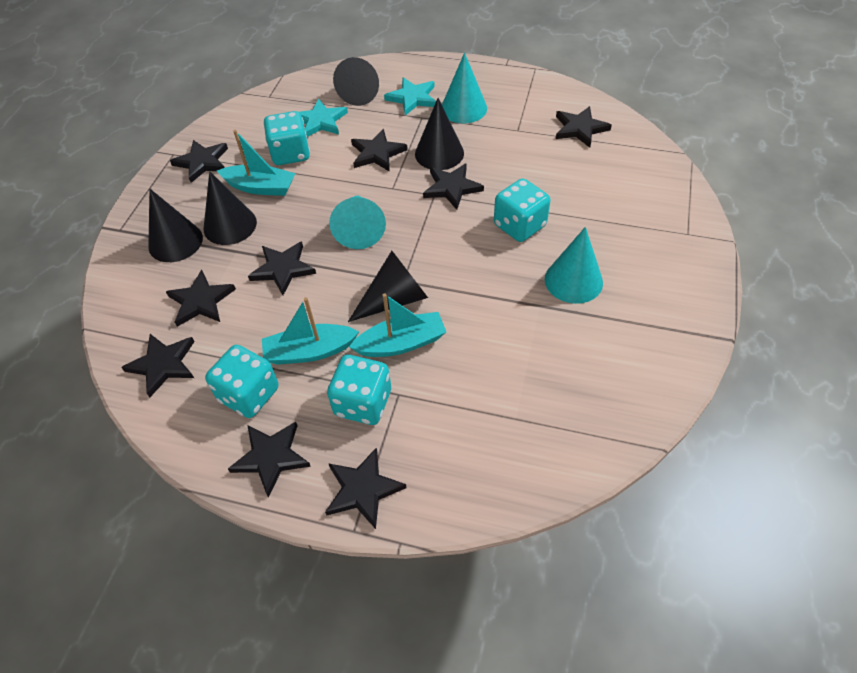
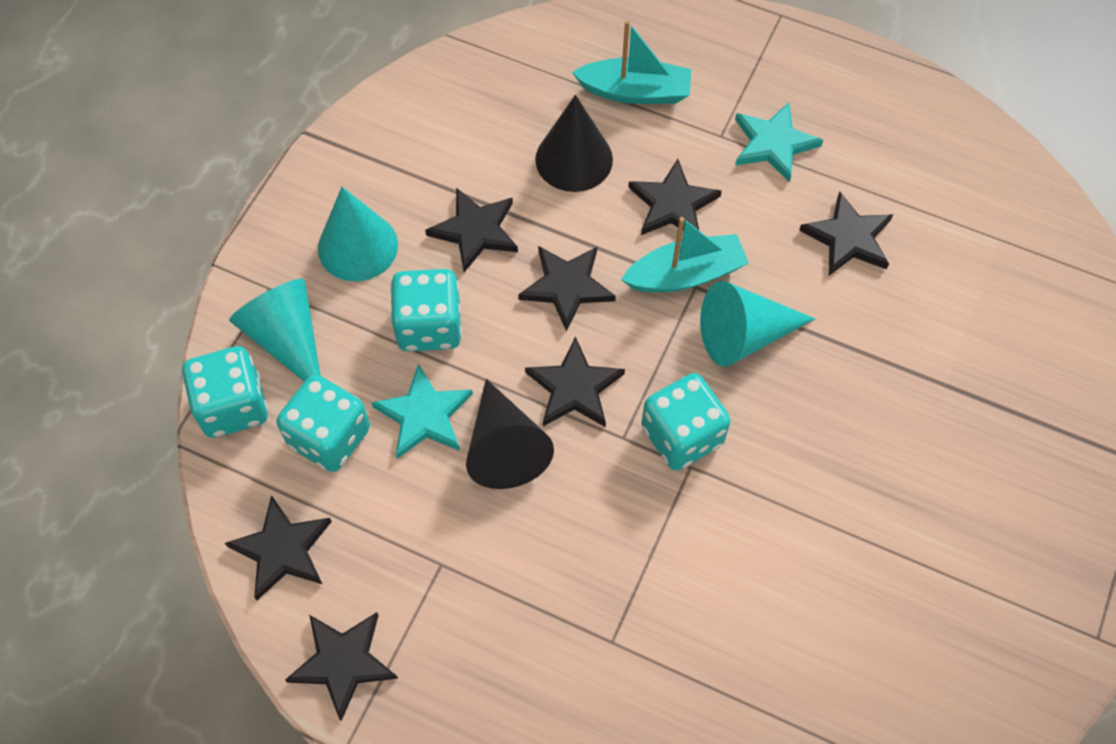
black cone: [148,189,203,262] [204,171,257,245] [333,57,379,106] [348,251,428,322] [415,98,464,170] = 5 -> [466,379,554,489] [535,95,613,192] = 2
black star: [121,334,195,397] [166,270,236,327] [170,140,228,183] [228,422,311,497] [248,241,316,295] [325,448,407,529] [351,129,408,172] [423,163,484,210] [556,106,612,148] = 9 -> [225,495,332,600] [285,612,398,721] [425,188,518,272] [518,246,616,332] [525,336,625,427] [628,159,722,235] [799,191,893,275] = 7
turquoise boat: [217,130,295,196] [262,297,359,365] [349,293,446,357] = 3 -> [572,20,691,104] [621,217,749,292] = 2

